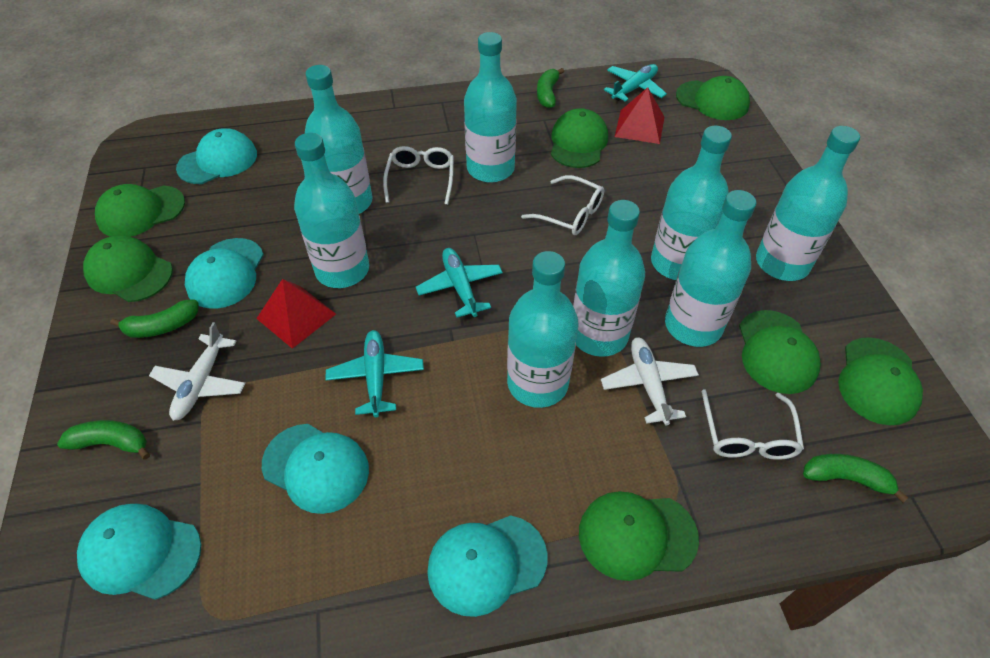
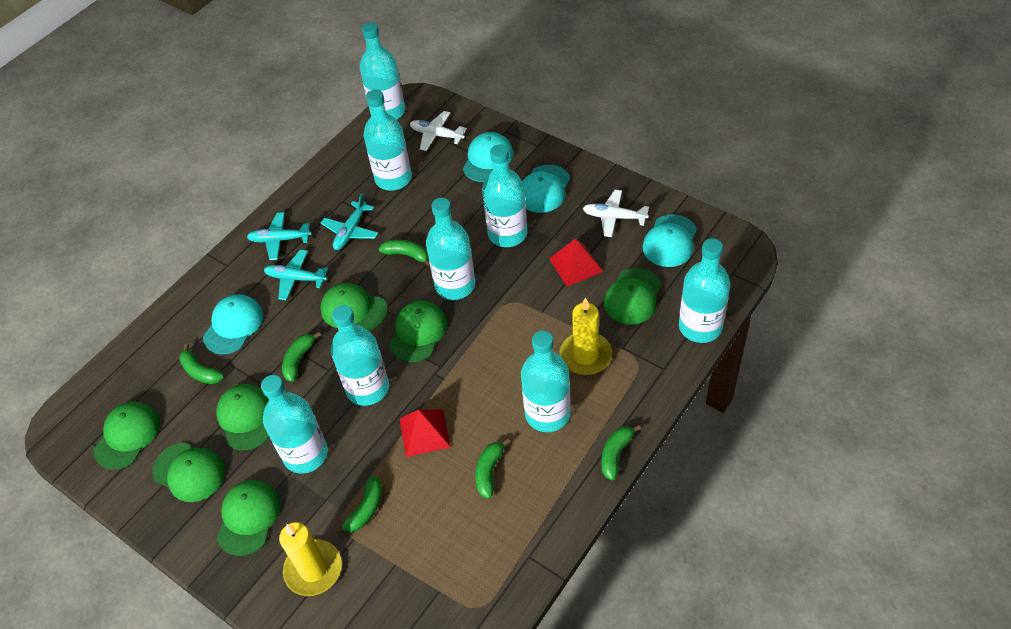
green banana: [57,420,150,460] [110,299,198,338] [537,68,564,108] [803,454,909,503] = 4 -> [179,344,224,384] [282,332,321,382] [335,475,382,533] [379,240,430,266] [475,438,510,499] [601,425,641,480] = 6
turquoise cap: [77,504,201,600] [176,128,257,184] [185,238,264,309] [262,424,369,514] [427,515,548,617] = 5 -> [203,294,263,354] [463,132,513,182] [522,165,570,213] [643,214,697,267] = 4
white glasses: [383,146,454,205] [521,175,604,235] [702,389,804,460] = 3 -> none = 0
yellow candle: none = 0 -> [279,522,342,596] [560,297,612,375] = 2

